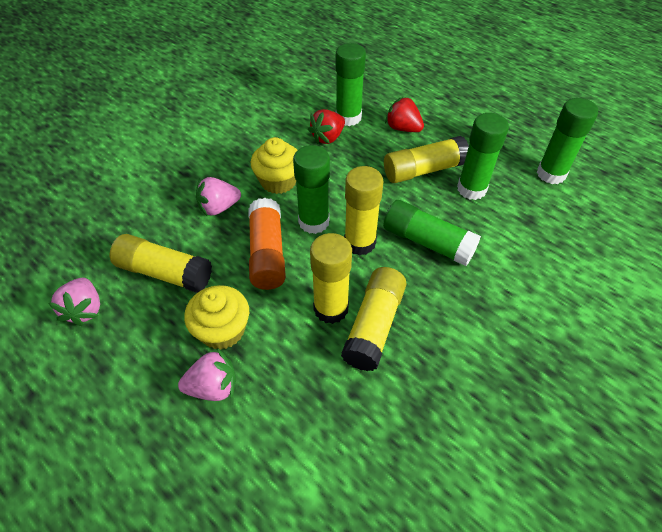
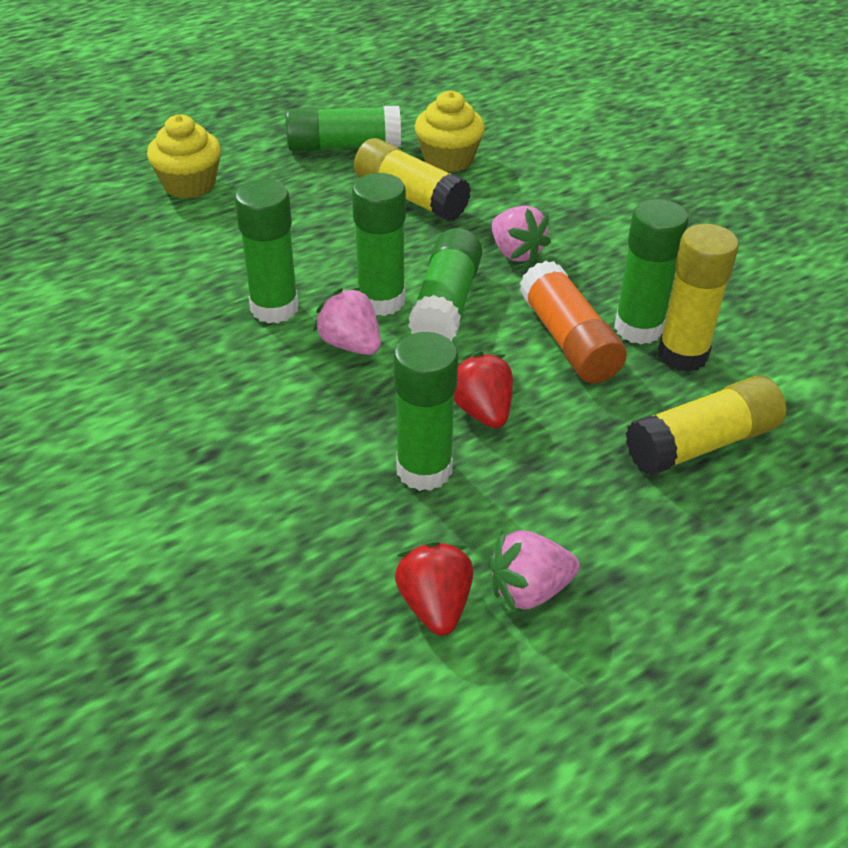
green glue stick: [293,145,330,234] [336,43,366,126] [383,200,481,266] [457,113,509,200] [537,98,598,184] = 5 -> [234,180,299,324] [286,106,401,151] [352,173,406,316] [393,332,458,491] [408,228,482,341] [614,199,689,344] = 6
yellow glue stick: [110,234,212,293] [310,233,352,324] [341,267,407,371] [344,166,383,255] [384,136,469,183] = 5 -> [354,138,471,221] [626,375,786,476] [658,224,739,372] = 3

